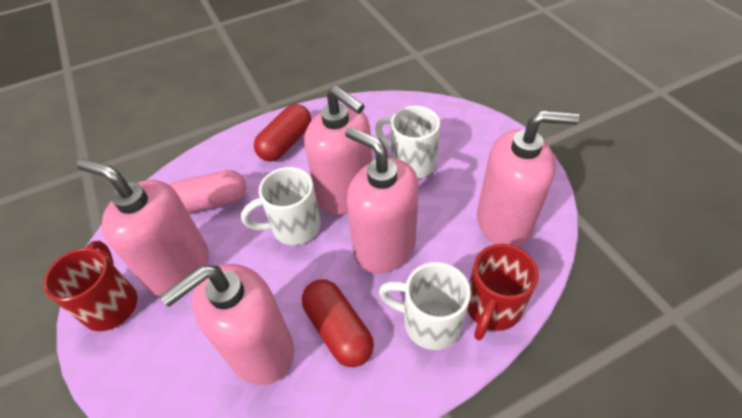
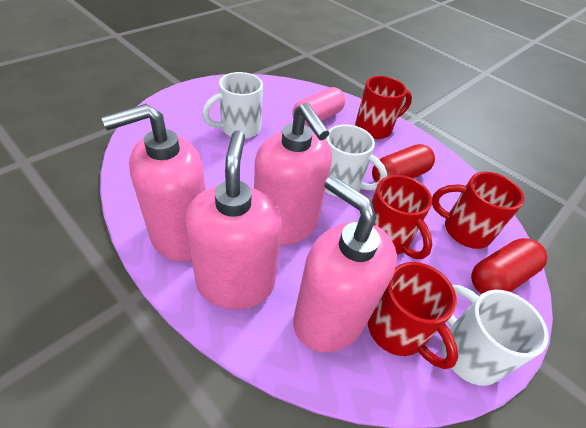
pink soap dispenser: [77,159,209,296] [160,264,294,385] [304,86,372,215] [345,127,419,273] [477,111,580,247] = 5 -> [101,104,206,262] [185,130,282,309] [254,102,332,245] [293,176,397,352] = 4
red mug: [43,241,137,331] [467,244,539,341] = 2 -> [355,76,412,139] [368,262,458,369] [371,175,432,259] [432,172,524,249] = 4

